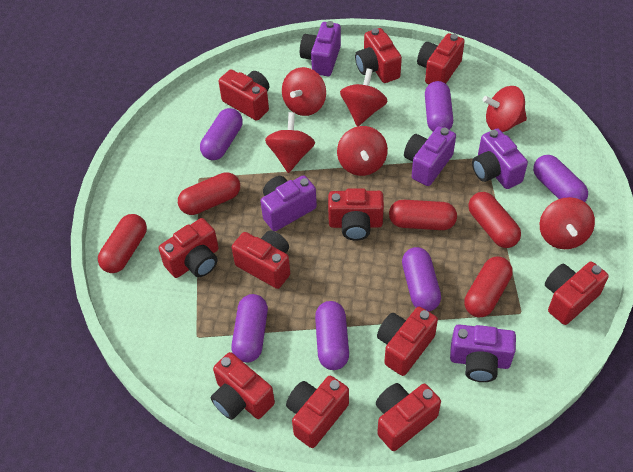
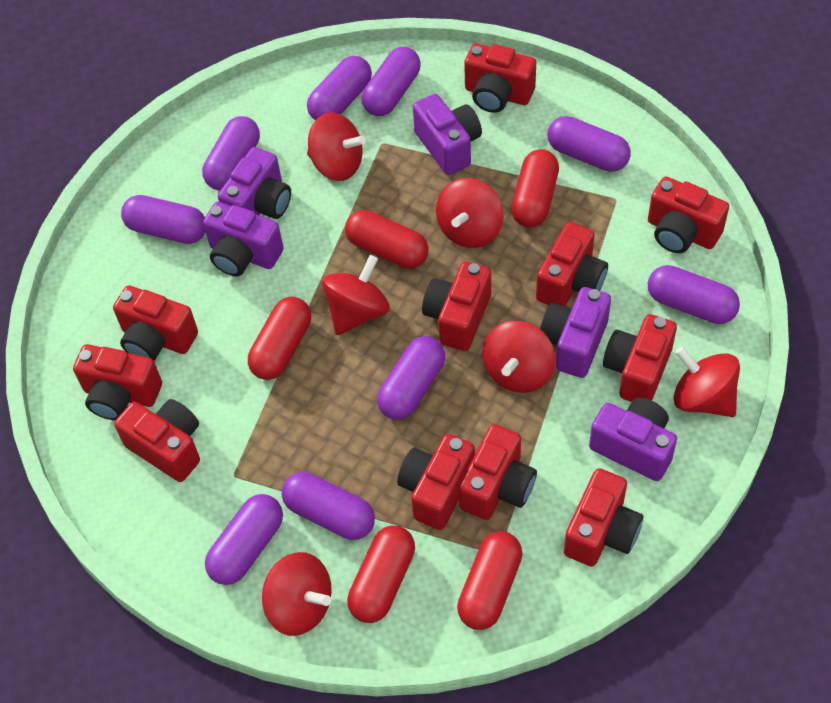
purple capsule: [200,108,243,160] [232,294,268,362] [315,301,349,370] [402,247,441,312] [425,81,453,132] [533,155,588,202] = 6 -> [121,195,205,244] [202,116,260,190] [205,494,283,585] [282,472,375,540] [307,56,372,120] [362,47,421,116] [377,336,445,420] [548,116,631,172] [648,265,740,324] = 9

